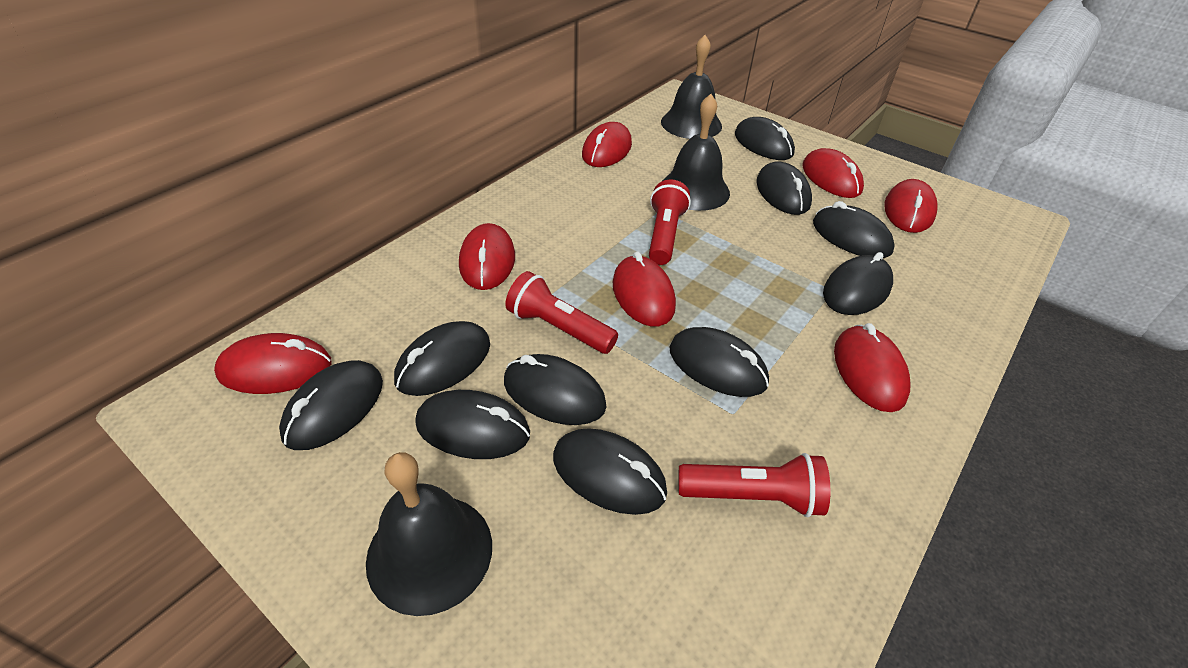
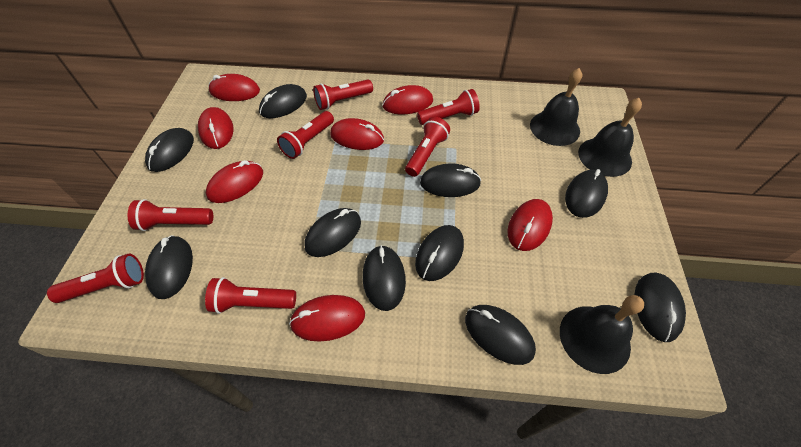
red flashlight: [505,271,618,354] [649,179,691,265] [678,453,830,517] = 3 -> [47,254,144,303] [128,199,213,231] [205,277,296,314] [277,111,334,159] [313,80,373,110] [405,117,450,177] [417,89,480,125] = 7

